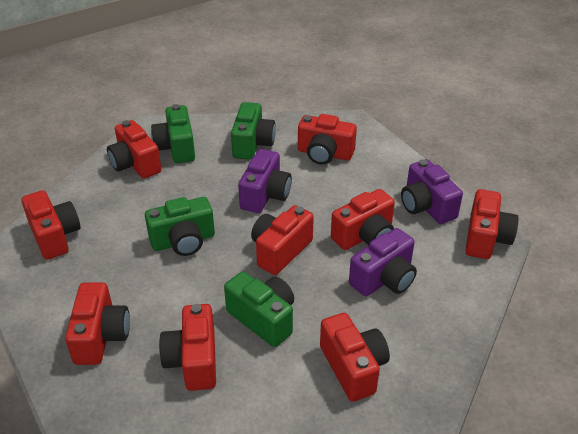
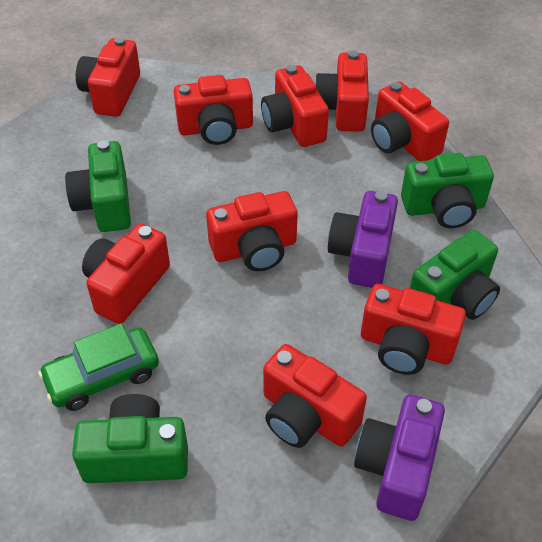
green car: none = 0 -> [38,323,159,411] = 1
purple camera: [238,149,292,213] [349,228,417,296] [401,159,463,224] = 3 -> [328,191,398,288] [354,395,445,521] = 2

